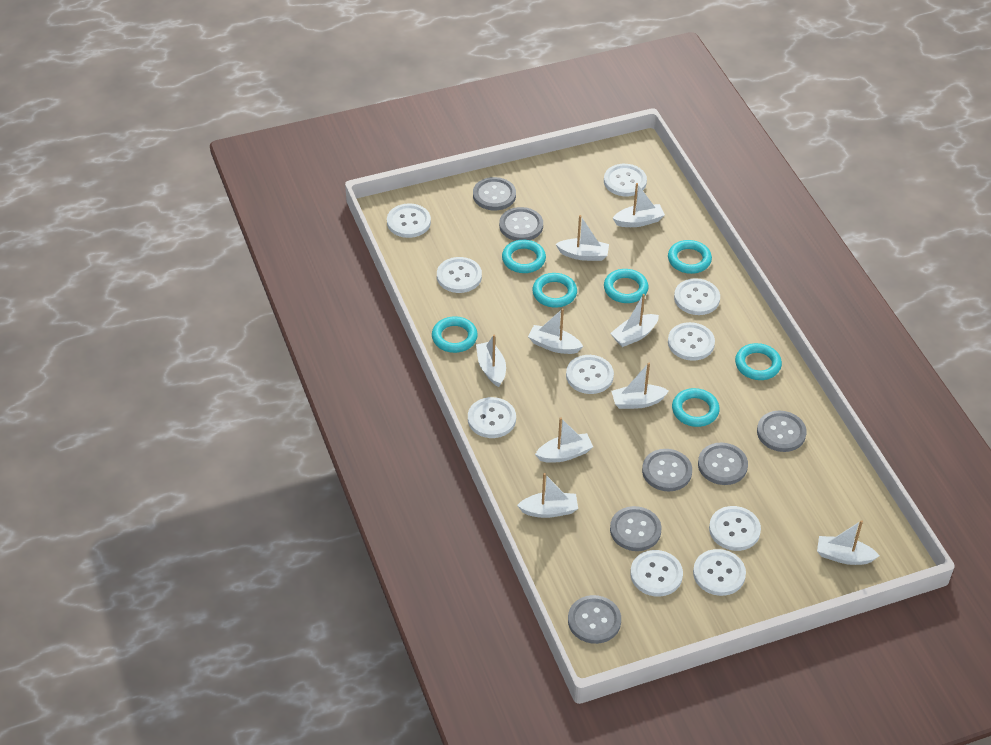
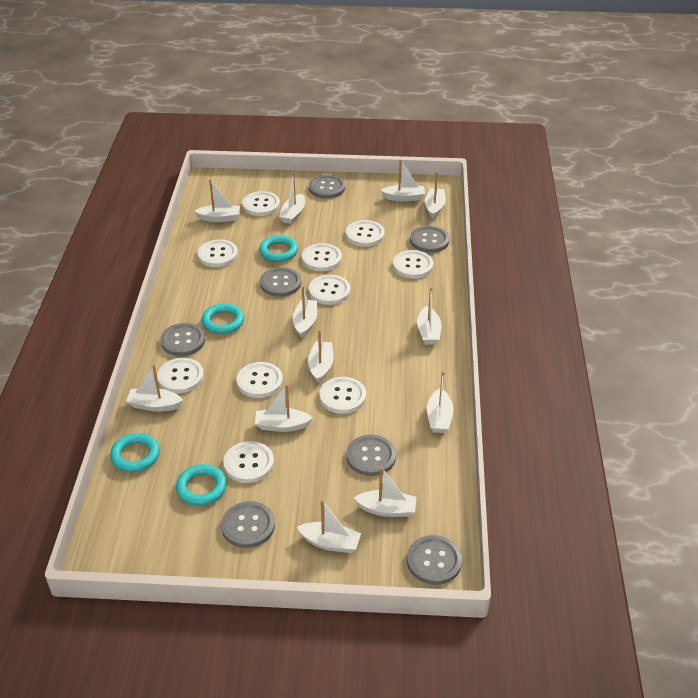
turquoise ring: [432,316,478,353] [502,240,546,273] [532,273,577,308] [604,269,649,303] [668,240,712,274] [672,388,720,427] [735,343,782,380] = 7 -> [110,433,160,472] [176,464,227,506] [202,303,244,334] [259,235,298,262] = 4
white boat: [476,335,506,387] [517,473,578,518] [528,308,583,354] [535,417,593,463] [556,215,609,261] [610,294,659,347] [612,363,669,409] [613,183,665,227] [817,520,880,565] = 9 -> [126,364,183,412] [194,179,240,222] [255,384,313,432] [279,173,305,224] [293,286,317,338] [297,500,361,553] [308,329,334,383] [354,467,417,517] [381,159,425,202] [417,287,441,345] [425,172,446,219] [427,371,454,433] = 12

